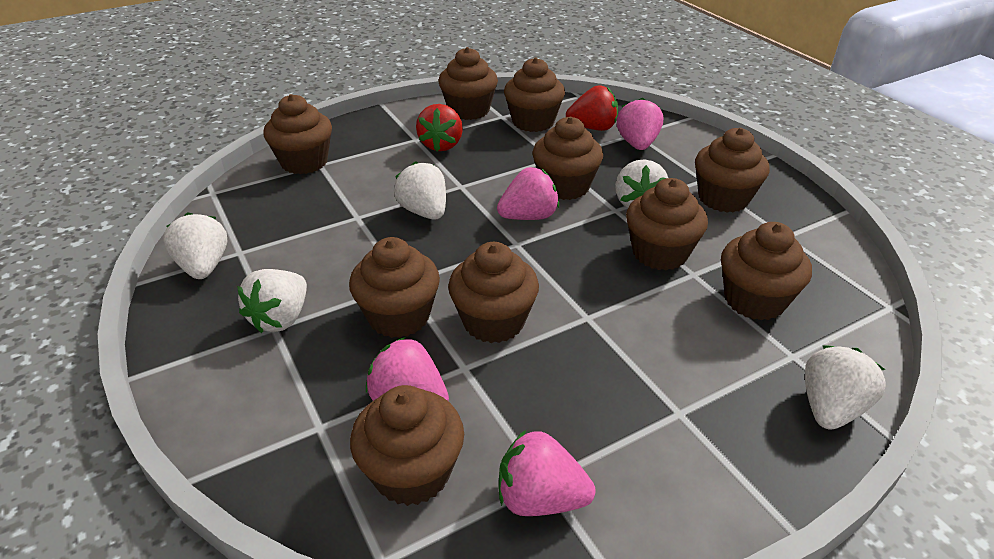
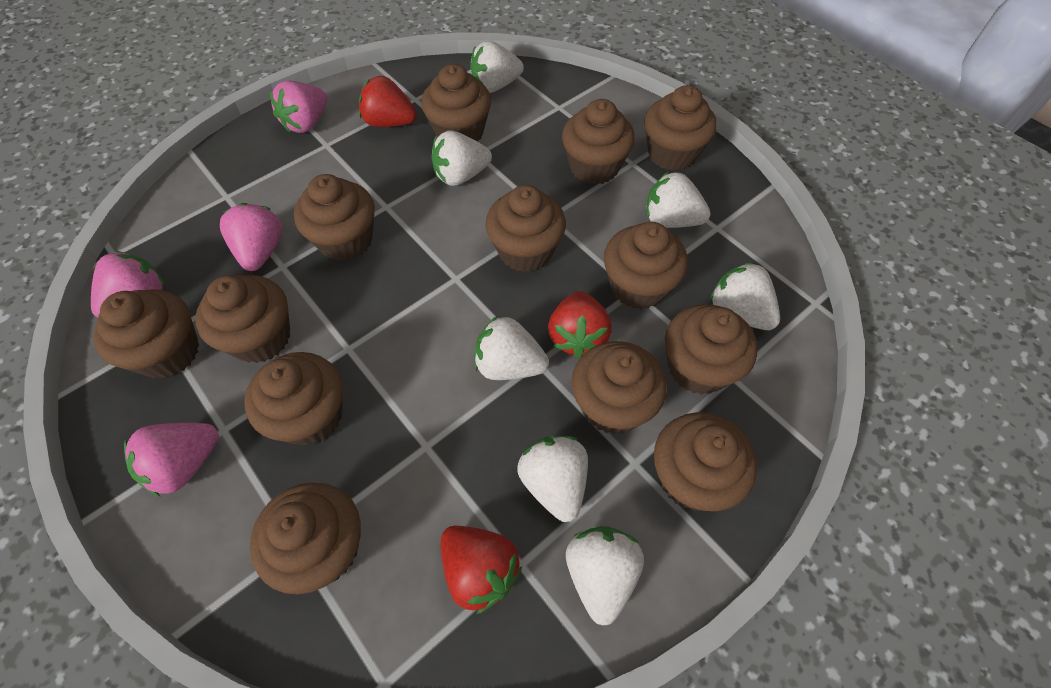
brown cupcake: [263,94,332,174] [349,237,440,338] [350,385,464,506] [438,47,498,120] [448,242,539,343] [504,57,565,132] [532,117,603,200] [626,178,708,270] [695,128,770,213] [721,222,812,321] = 10 -> [94,289,199,379] [195,275,290,363] [244,352,343,446] [250,483,361,594] [294,174,375,261] [421,64,491,142] [485,185,566,272] [562,99,635,185] [571,341,667,434] [604,222,688,309] [644,85,717,171] [654,412,757,511] [665,304,758,395] = 13
red strawberry: [416,104,463,152] [566,85,618,131] = 2 -> [359,76,417,127] [441,526,522,614] [548,291,612,358] = 3
white strawberry: [163,212,227,279] [237,269,307,333] [394,161,446,220] [615,159,668,208] [805,345,886,430] = 5 -> [431,130,492,186] [470,41,524,93] [474,315,549,380] [517,436,588,522] [566,526,644,625] [646,171,711,228] [710,262,780,330] = 7

